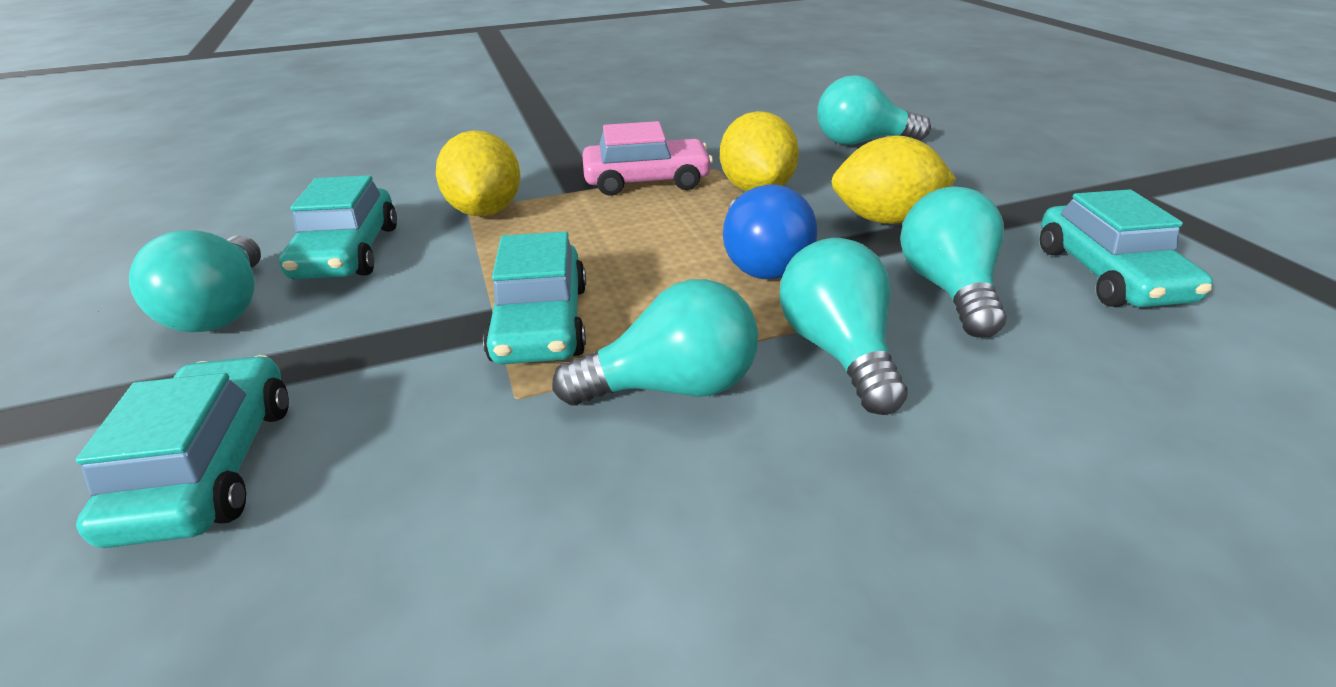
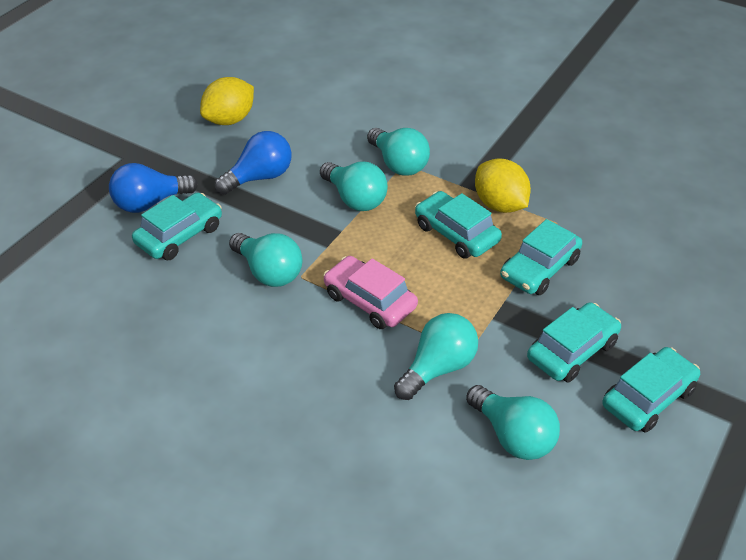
blue light bulb: [723,184,817,279] = 1 -> [109,163,198,213] [214,131,292,195] = 2
turquoise car: [76,355,289,548] [279,175,397,279] [483,232,586,364] [1040,189,1213,307] = 4 -> [132,193,222,260] [415,191,502,259] [500,219,582,295] [527,302,621,382] [602,347,700,433] = 5
yellow lemon: [436,130,521,216] [720,111,799,191] [831,136,956,224] = 3 -> [200,77,254,125] [475,159,531,213] = 2

